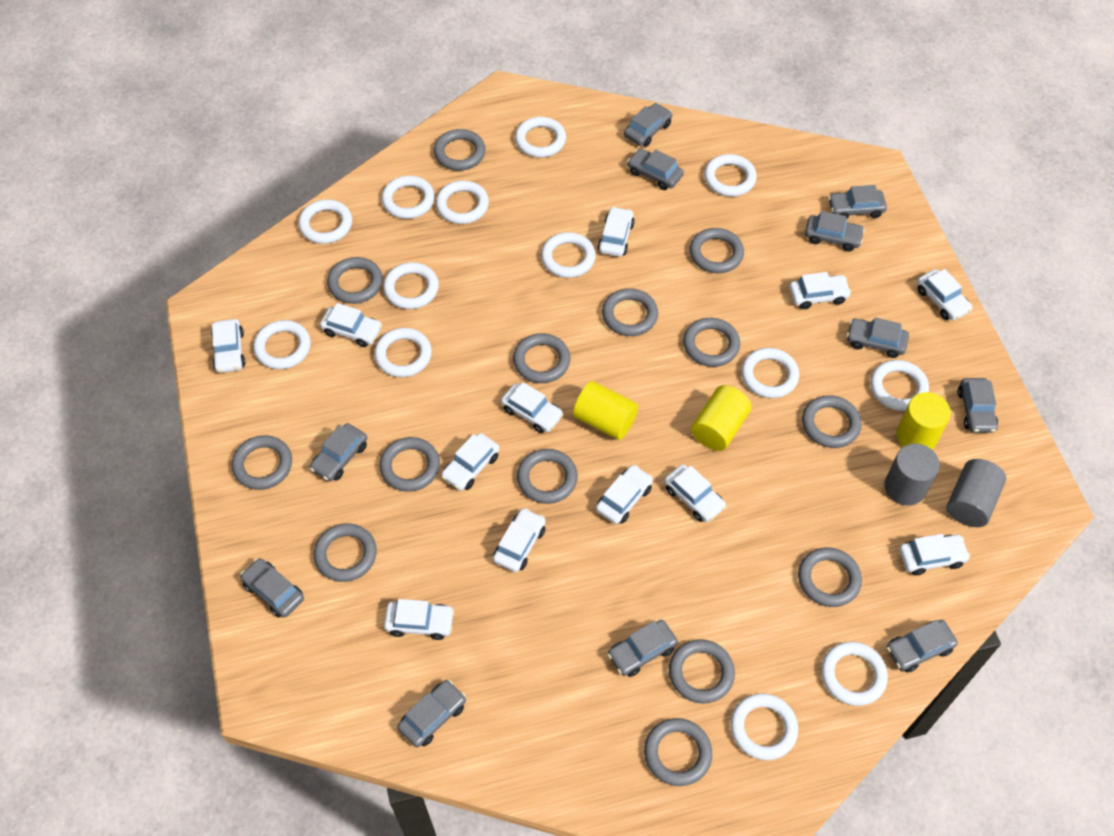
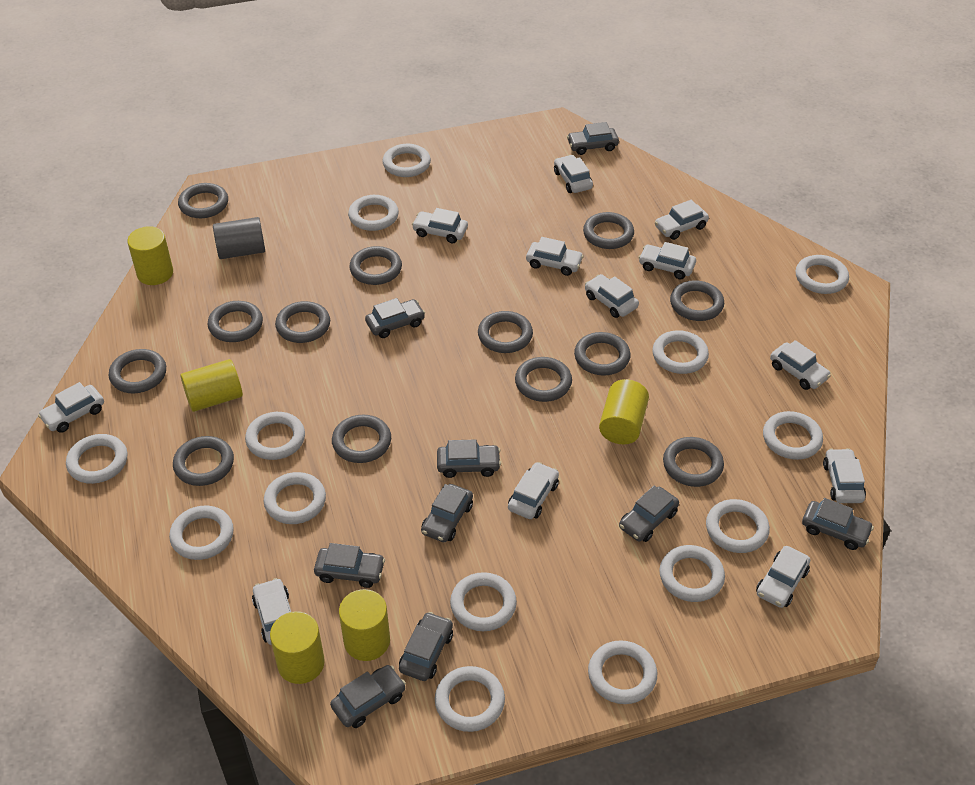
grey car: [240,558,304,618] [310,423,367,482] [397,680,466,747] [607,620,678,677] [624,103,672,147] [627,149,684,190] [805,211,865,251] [828,185,887,219] [847,317,909,358] [886,620,958,672] [957,378,998,433] = 11 -> [314,543,385,588] [330,665,406,728] [365,298,425,338] [399,612,453,681] [421,484,473,542] [437,439,501,478] [567,122,619,155] [619,486,679,542] [802,498,874,550] = 9
grey cylinder: [884,444,940,506] [947,459,1006,527] = 2 -> [213,217,265,259] = 1
grey ring: [231,435,292,490] [314,523,377,582] [327,257,383,304] [379,437,440,492] [434,129,485,171] [513,333,570,383] [517,449,578,504] [602,288,658,336] [644,718,712,786] [669,639,735,704] [683,318,740,367] [690,228,744,273] [798,547,862,607] [802,395,862,448] = 14 -> [109,349,166,393] [173,436,234,486] [178,183,228,218] [208,301,263,342] [275,301,330,343] [332,415,391,463] [349,246,402,285] [478,311,533,353] [515,357,572,402] [574,332,631,376] [583,212,634,249] [663,437,724,487] [670,280,724,321] = 13
white ring: [253,320,311,369] [298,199,352,244] [374,328,432,377] [382,176,435,219] [383,262,439,309] [436,181,489,224] [515,117,566,158] [541,232,596,278] [704,154,757,197] [730,693,798,760] [741,348,799,398] [821,642,888,706] [870,360,929,411] = 13 -> [66,434,128,484] [169,506,234,560] [245,412,305,460] [263,472,326,524] [348,195,399,231] [383,144,431,177] [435,666,505,732] [450,572,517,631] [588,640,657,704] [652,330,709,374] [659,545,725,602] [706,499,770,553] [763,411,823,460] [795,255,849,294] = 14
yellow cylinder: [573,381,638,440] [691,385,752,451] [897,392,951,449] = 3 -> [127,226,173,285] [180,359,243,412] [270,611,325,684] [339,589,390,661] [599,379,649,444] = 5

